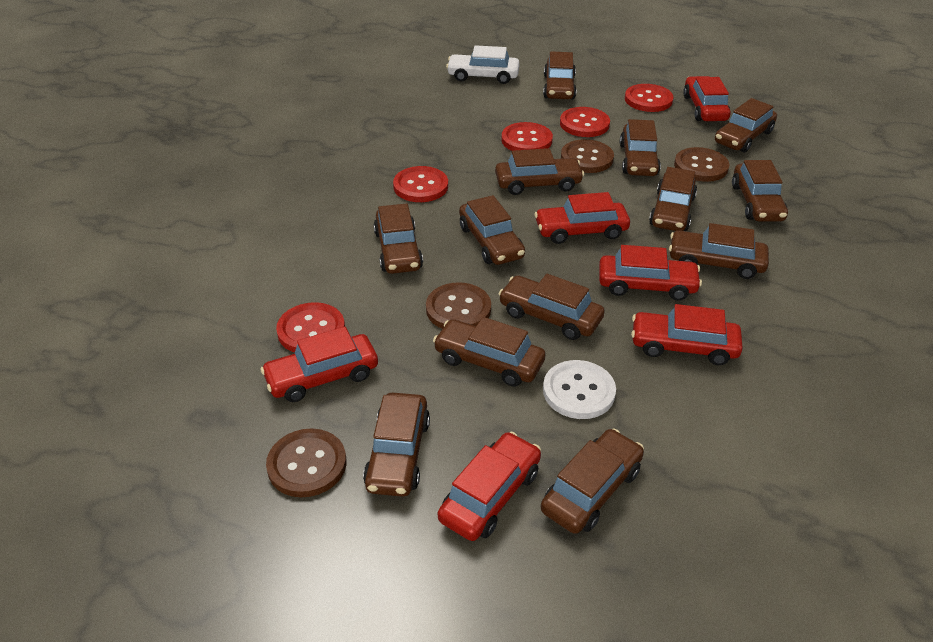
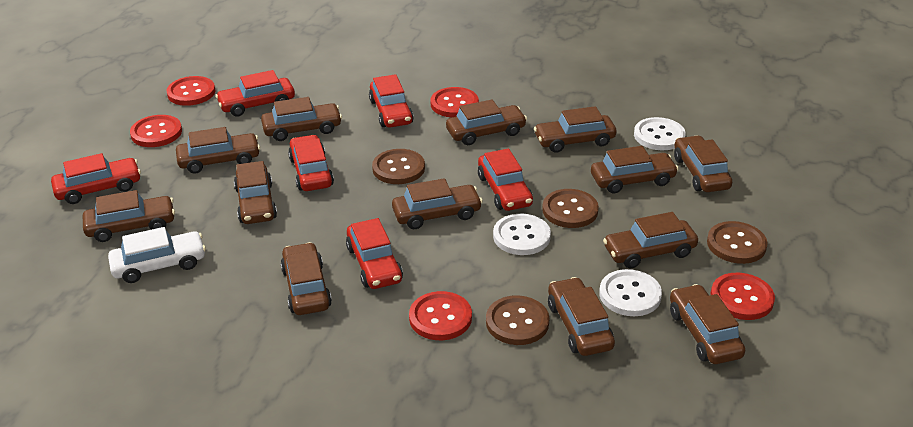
white button: [543,360,616,419] = 1 -> [493,214,551,255] [599,269,662,316] [634,117,686,150] = 3

